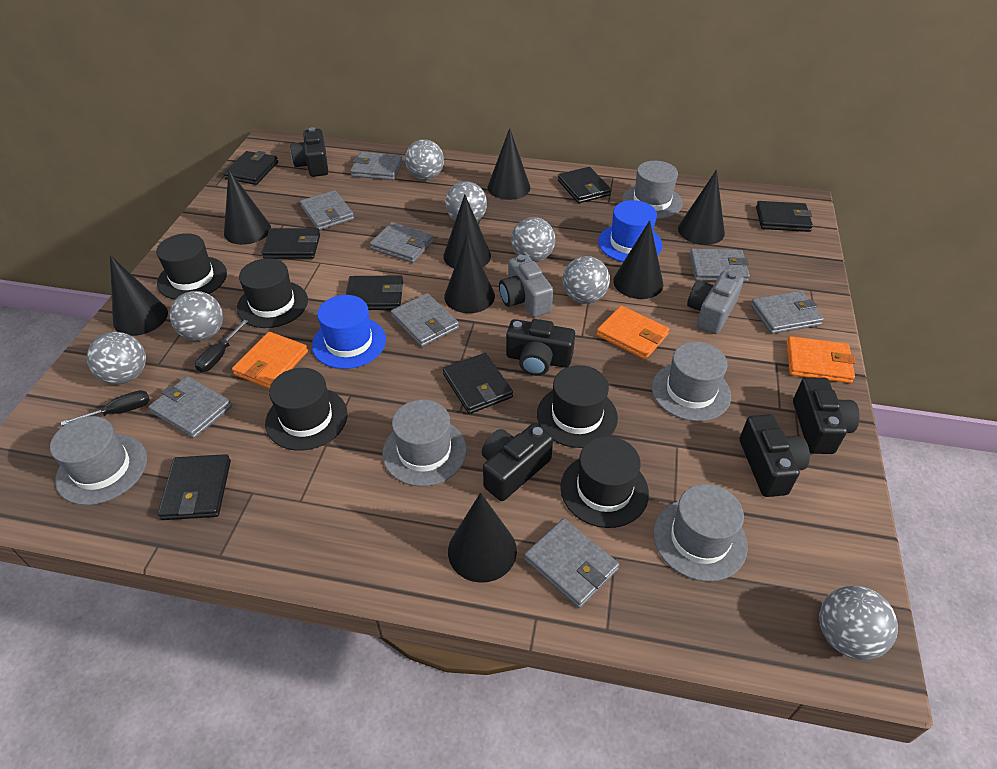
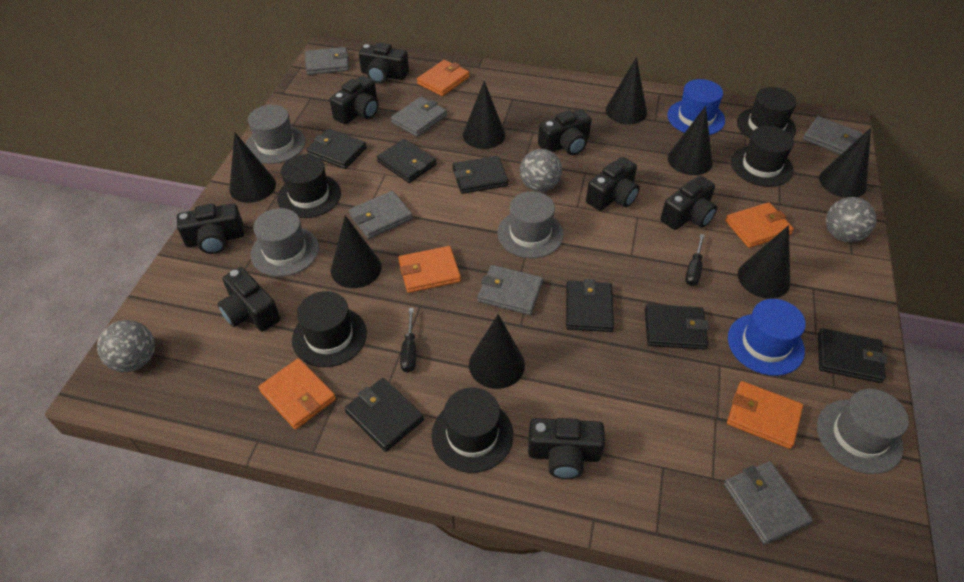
black camera: [290,127,328,177] [482,423,553,501] [506,319,575,376] [740,414,810,497] [793,377,860,454] = 5 -> [177,203,244,254] [218,267,280,332] [330,75,378,124] [359,43,409,84] [528,418,605,479] [538,109,592,155] [586,157,640,211] [661,176,717,230] = 8
grey ball: [87,332,146,385] [169,291,223,341] [405,139,444,180] [445,181,487,221] [511,217,555,262] [563,256,610,304] [819,586,898,660] = 7 -> [97,320,155,372] [520,149,562,192] [826,197,876,242] = 3
grey camera: [499,255,553,317] [687,271,744,334] = 2 -> none = 0
grey hat: [50,416,147,505] [382,399,467,486] [622,161,683,219] [652,342,731,421] [653,484,748,582] = 5 -> [246,105,305,164] [251,208,319,277] [497,191,564,258] [817,389,909,474] = 4
grey wallet: [148,376,232,439] [300,190,354,230] [350,152,403,180] [370,222,434,263] [391,293,459,347] [524,518,619,608] [689,248,750,282] [750,291,824,334] = 8 -> [305,47,349,75] [349,191,413,239] [391,97,447,137] [478,265,543,315] [724,461,813,545] [803,116,862,155] = 6
orange wallet: [232,332,308,389] [596,306,669,360] [786,336,855,383] = 3 -> [258,358,336,430] [398,246,461,293] [417,60,470,96] [725,202,794,248] [727,381,803,449] = 5

